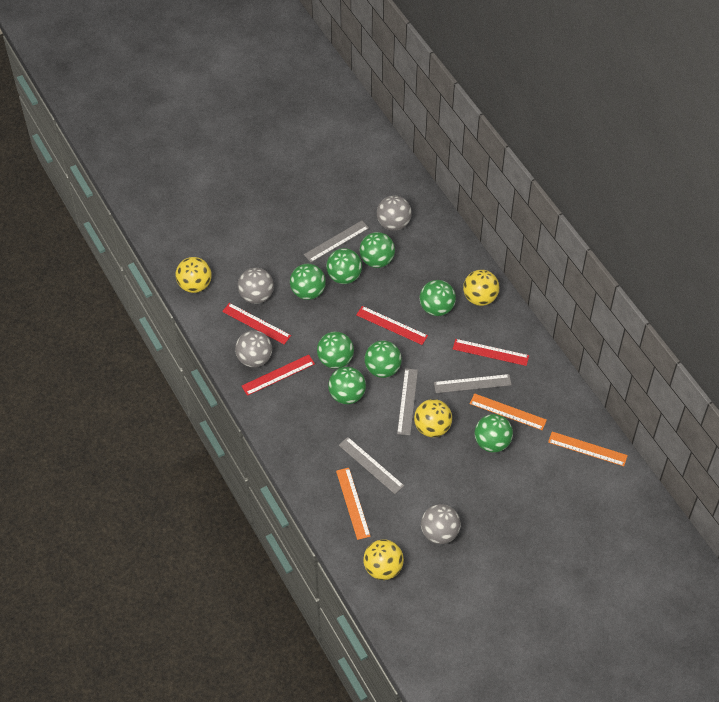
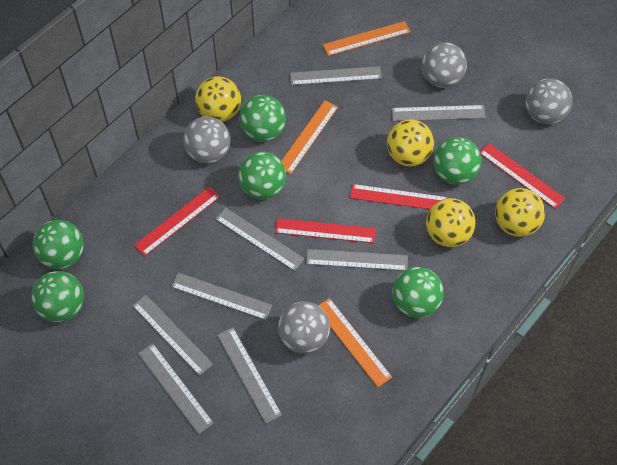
green ball: [290,264,326,300] [317,332,354,369] [326,248,362,284] [328,367,366,404] [360,232,395,268] [365,341,402,378] [420,280,456,316] [475,414,513,453] = 8 -> [31,271,84,322] [33,220,84,269] [238,152,286,199] [239,95,286,142] [392,267,444,318] [433,137,481,185] = 6
grey ruler: [304,221,369,262] [339,437,404,494] [397,368,418,436] [434,374,512,393] = 4 -> [132,295,213,376] [138,343,214,434] [171,272,272,320] [215,208,305,271] [217,327,282,424] [290,66,382,85] [306,249,408,271] [392,105,486,121] = 8

